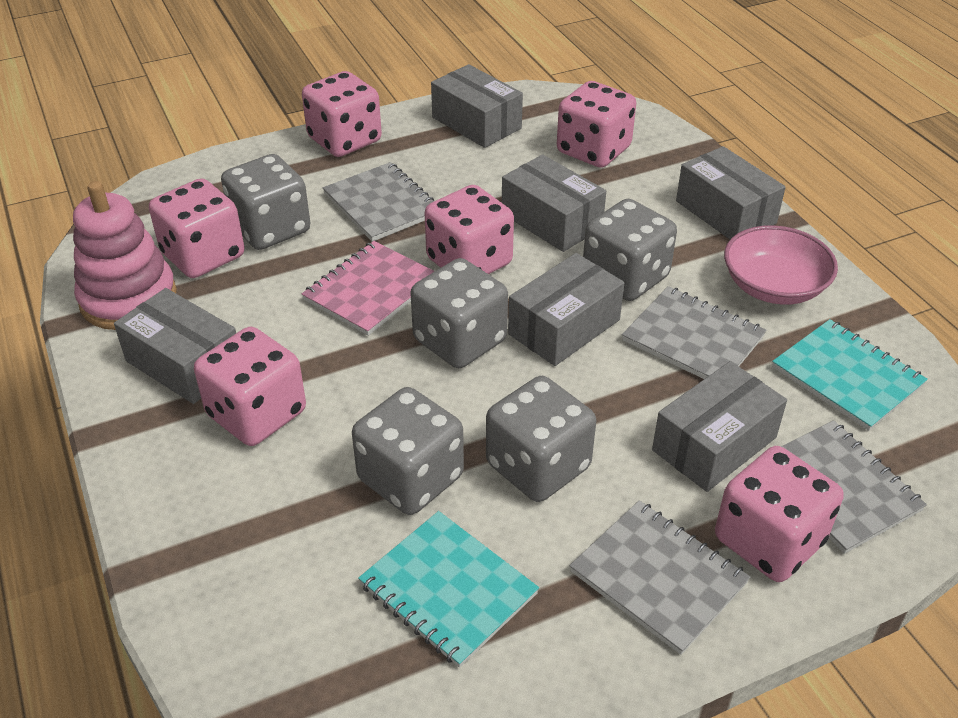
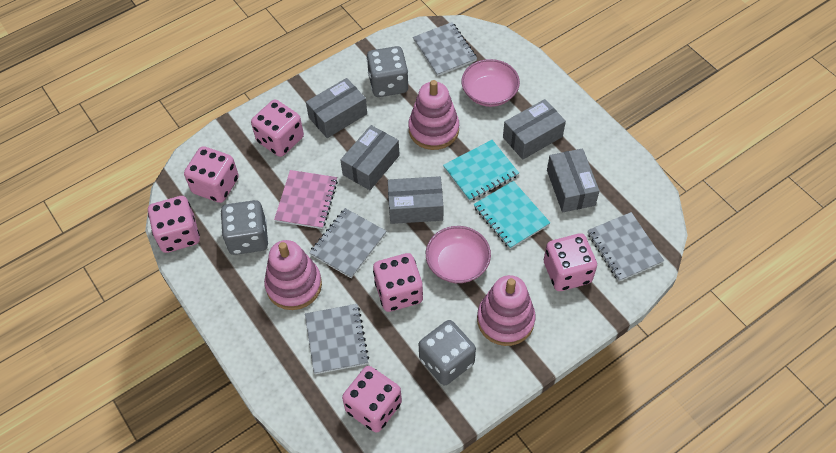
grey box: [114,288,236,404] [431,64,523,148] [502,154,606,252] [508,253,624,366] [652,361,787,492] [676,146,786,239] = 6 -> [306,78,367,138] [340,125,400,190] [388,176,443,224] [503,99,566,160] [547,148,600,212] = 5
grey dice: [221,154,310,250] [352,387,464,515] [410,258,508,368] [486,376,596,502] [583,199,677,301] = 5 -> [221,200,268,255] [367,46,408,97] [419,320,476,386] = 3
pink bowl: [724,225,838,305] = 1 -> [426,226,491,283] [461,59,520,107] = 2
pink stacking toy: [73,181,177,330] = 1 -> [264,240,322,310] [408,80,459,150] [477,275,536,346] = 3

